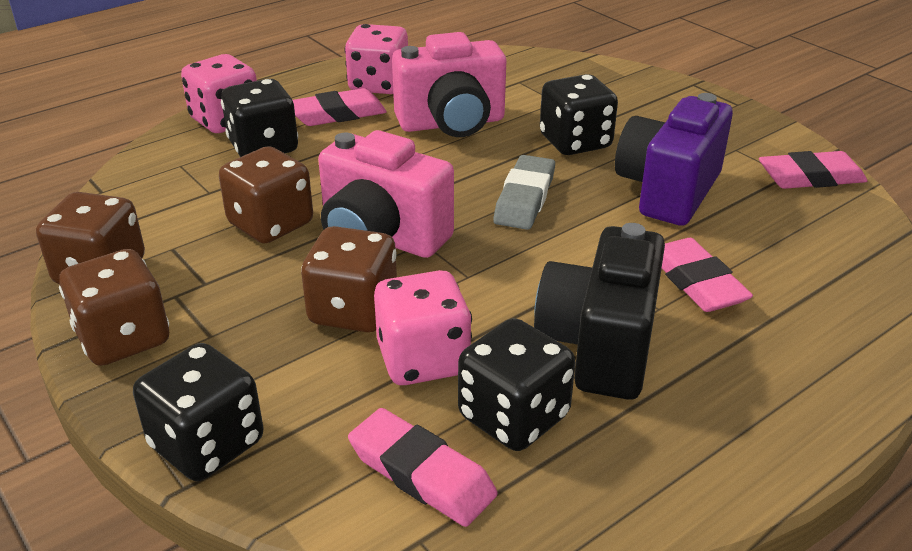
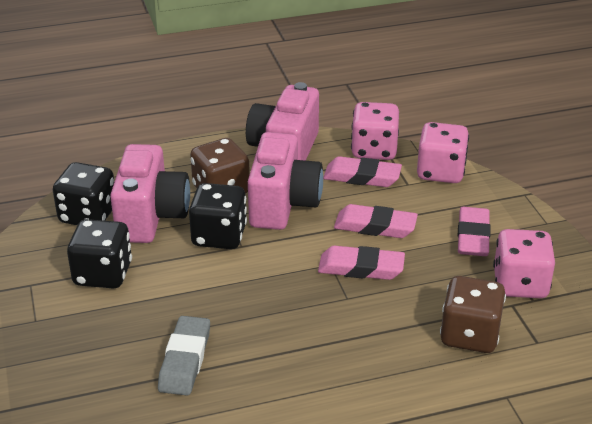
black camera: [534,223,665,400] = 1 -> none = 0
black dice: [133,343,263,481] [221,79,298,157] [458,318,575,451] [540,74,618,155] = 4 -> [53,162,114,225] [67,219,132,288] [189,183,247,249] = 3
brown dice: [36,192,145,284] [59,249,169,366] [219,146,313,244] [301,226,397,332] = 4 -> [190,138,250,194] [440,276,506,353] = 2
pink camera: [318,130,454,258] [392,32,506,137] = 2 -> [110,144,190,243] [246,82,319,161] [248,132,323,230] = 3
purple camera: [615,93,733,226] = 1 -> none = 0

